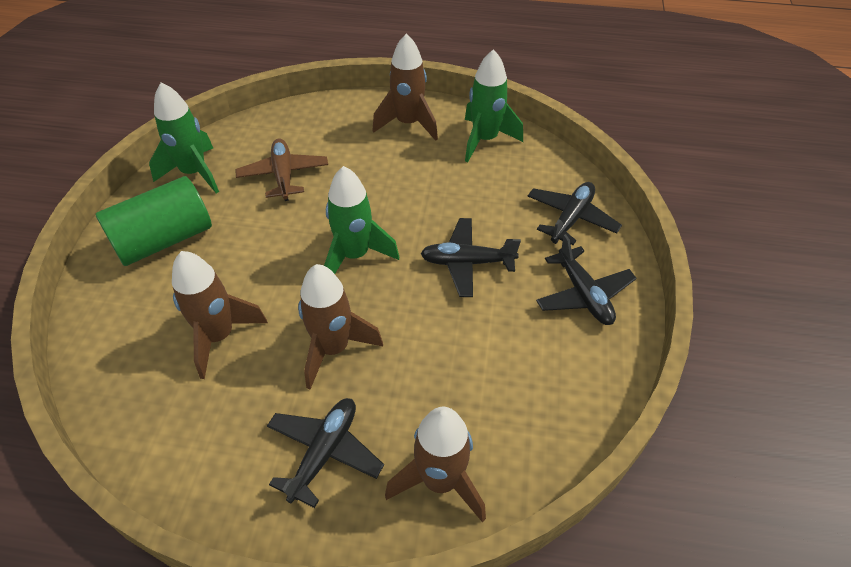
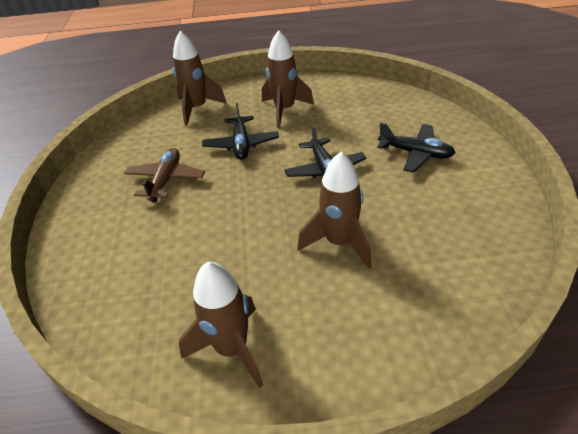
black plane: [267,398,384,508] [421,218,521,297] [528,182,622,245] [536,234,637,325] = 4 -> [202,103,279,160] [284,125,366,178] [377,123,455,173] = 3
green cylinder: [96,176,212,266] = 1 -> none = 0
green rocket: [149,82,219,194] [324,166,399,274] [465,49,523,162] = 3 -> none = 0

